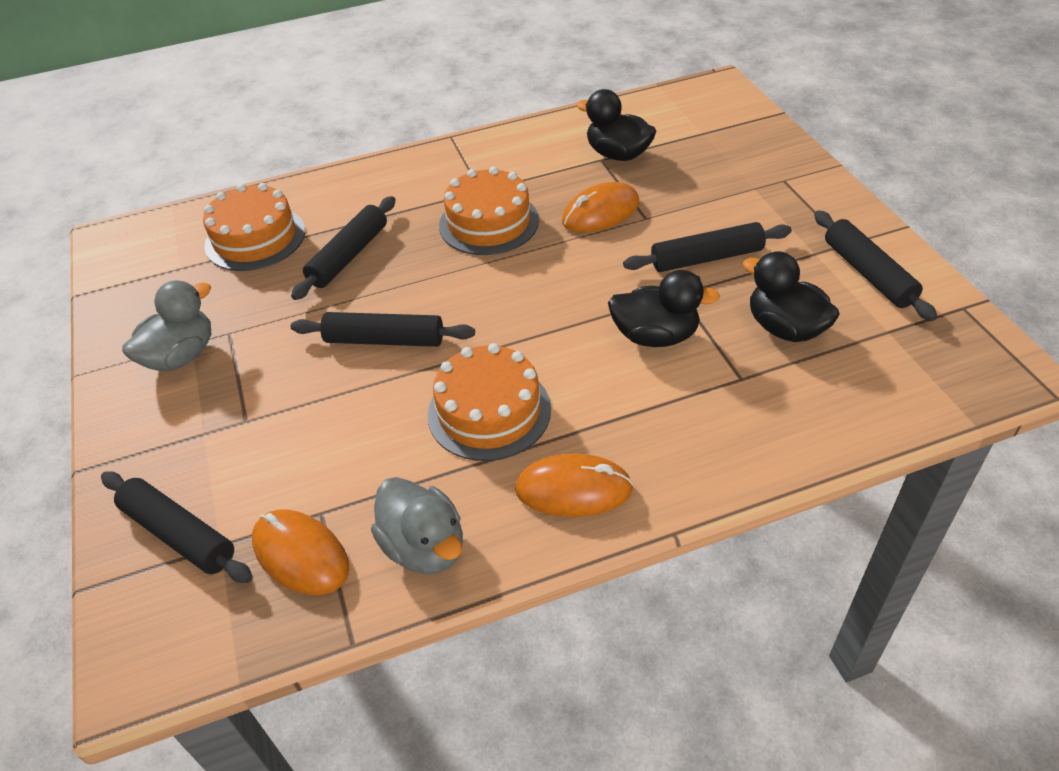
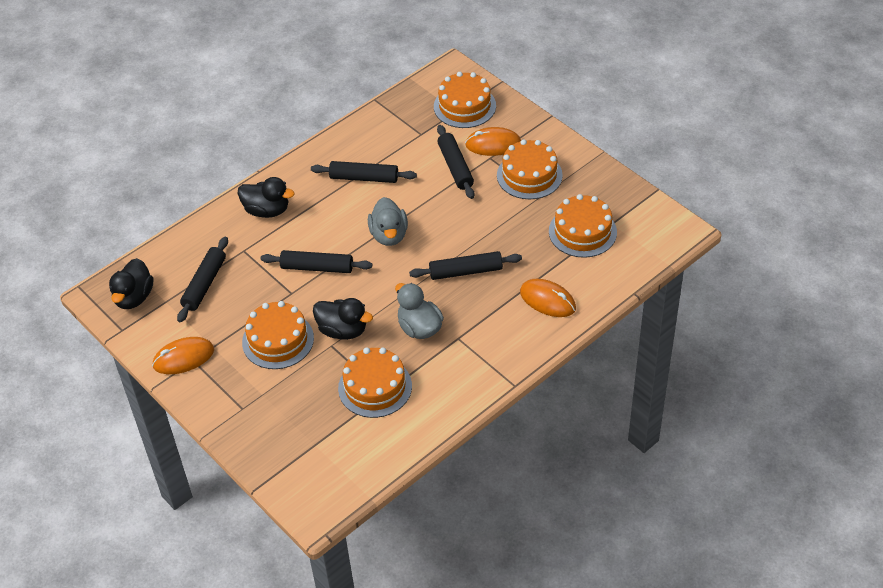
orange cake: [203,183,305,271] [428,343,551,461] [439,167,539,255] = 3 -> [242,301,314,369] [338,347,412,418] [434,72,496,128] [497,139,563,199] [549,194,617,258] = 5

